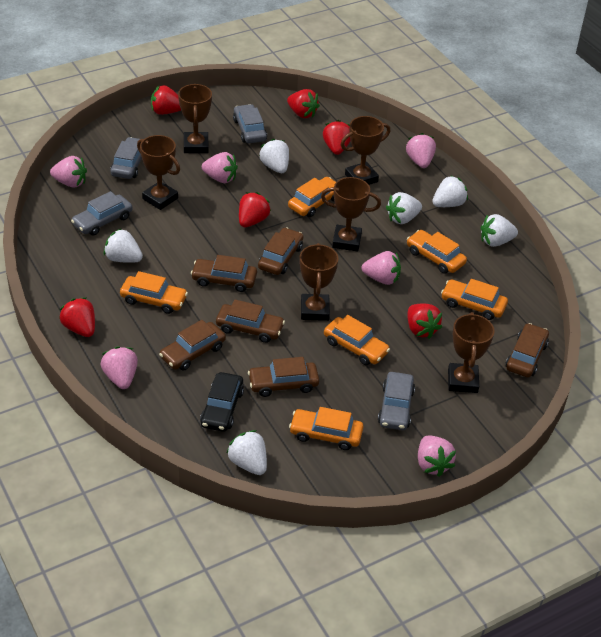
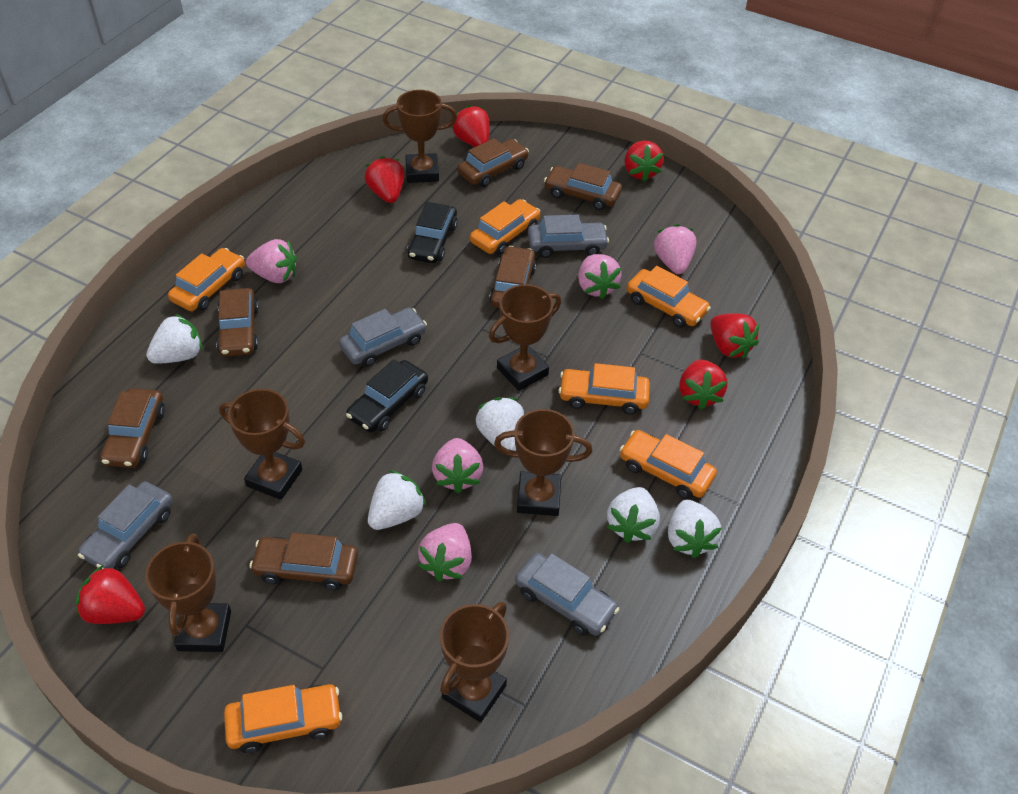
black car: [200,372,244,432] = 1 -> [346,359,428,432] [407,202,458,263] = 2
pink strawberry: [50,156,87,188] [101,346,138,389] [202,152,238,183] [362,251,401,285] [406,133,436,168] [418,436,456,477] = 6 -> [246,239,297,283] [418,523,472,582] [432,438,483,493] [578,254,621,299] [654,224,697,274] = 5
white strawberry: [104,228,143,263] [226,430,267,475] [259,139,289,173] [386,192,422,224] [432,175,468,207] [481,214,518,247] = 6 -> [146,314,203,364] [368,470,426,530] [476,397,524,451] [607,487,660,543] [668,500,721,558] = 5

